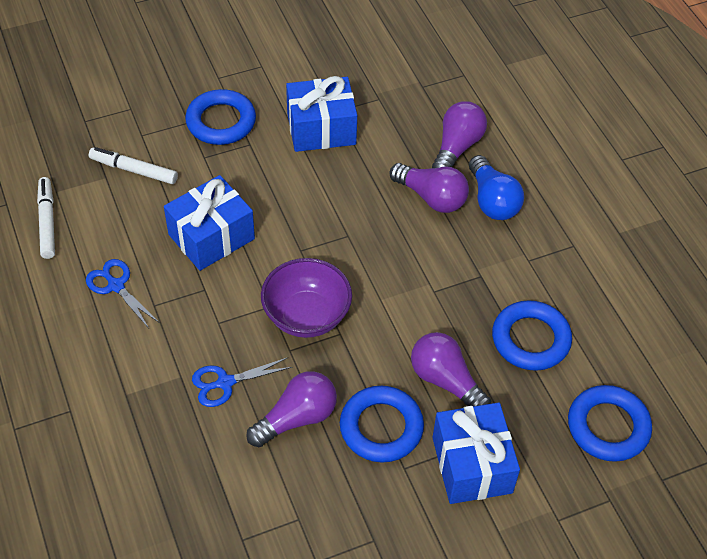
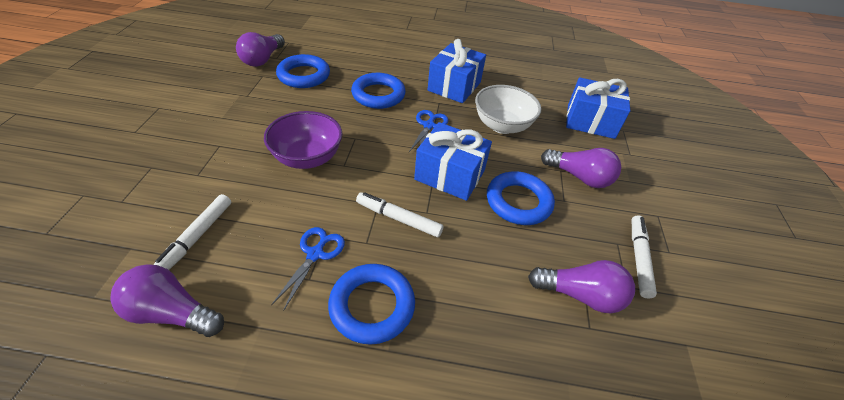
blue light bulb: [469,155,524,220] = 1 -> none = 0
white bowl: none = 0 -> [475,85,541,134] = 1
white marker: [37,177,55,259] [89,147,178,184] = 2 -> [153,194,231,270] [356,192,443,237] [632,215,657,299] = 3

